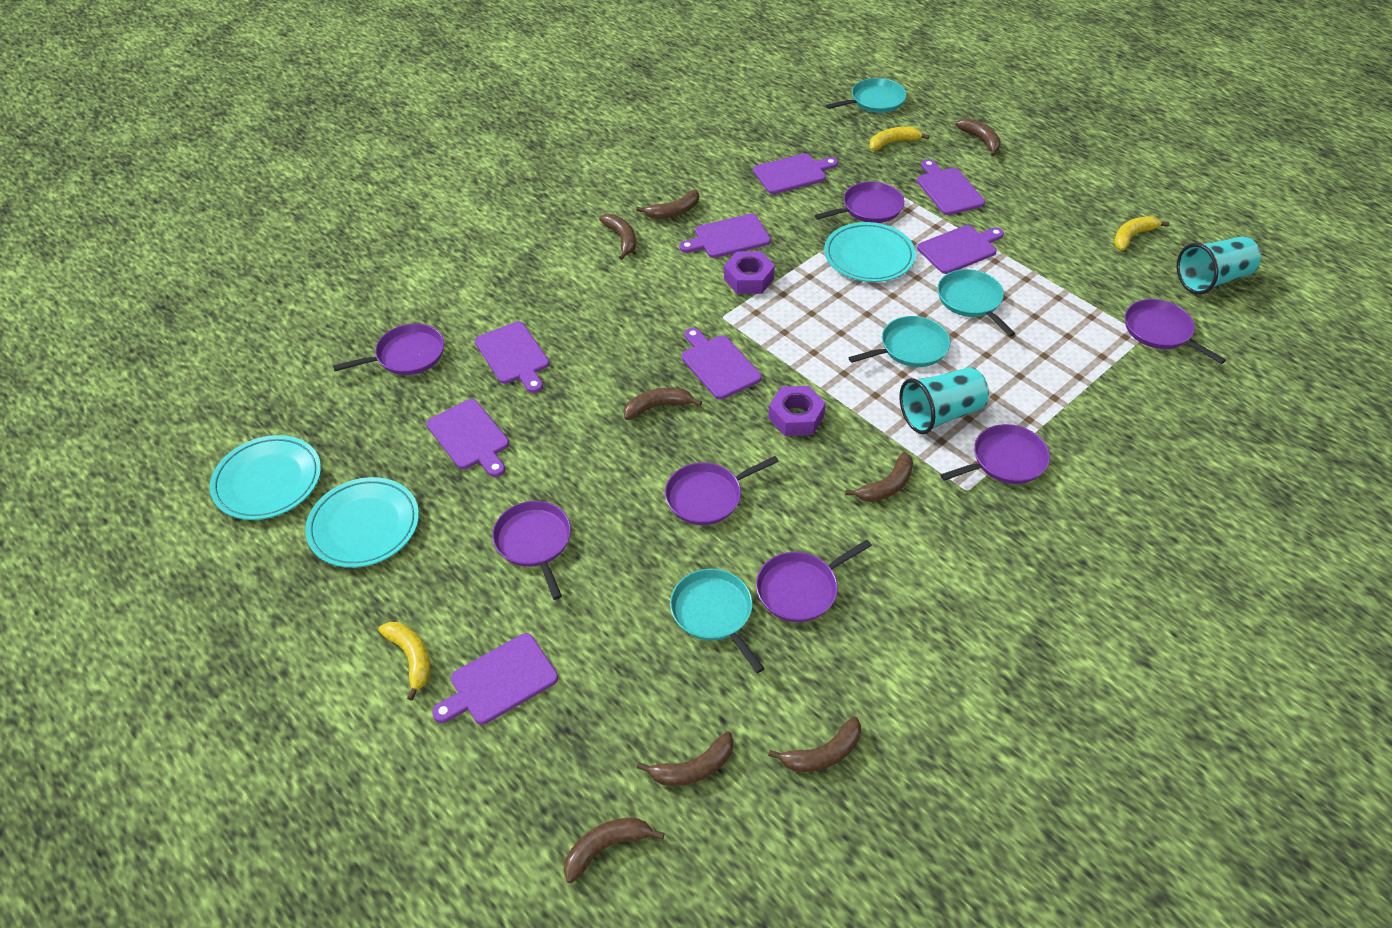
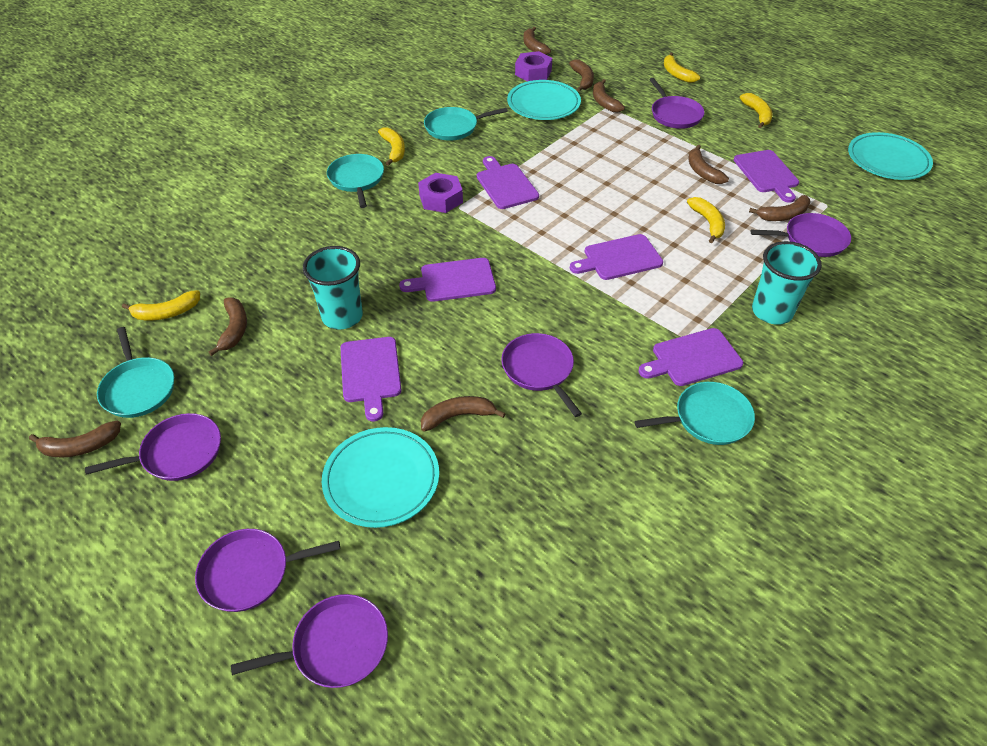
purple cutting board: [426,399,509,477] [432,633,558,725] [475,321,549,393] [679,214,771,258] [682,328,762,399] [753,153,838,194] [917,159,985,215] [917,225,1004,274] = 8 -> [340,337,401,421] [399,258,496,302] [477,156,539,209] [570,234,663,280] [638,328,743,386] [734,150,799,203] = 6
purple pan: [333,323,444,375] [492,501,571,600] [665,456,779,525] [756,540,872,622] [815,181,904,223] [940,424,1050,484] [1125,299,1226,364] = 7 -> [85,413,221,481] [195,529,340,612] [231,594,388,688] [501,333,582,417] [649,78,705,129] [750,213,851,257] = 6
yellow banana: [378,622,430,701] [869,127,930,151] [1114,216,1170,250] = 3 -> [122,290,200,320] [378,127,405,166] [664,53,700,83] [687,197,725,243] [740,93,773,128] = 5

